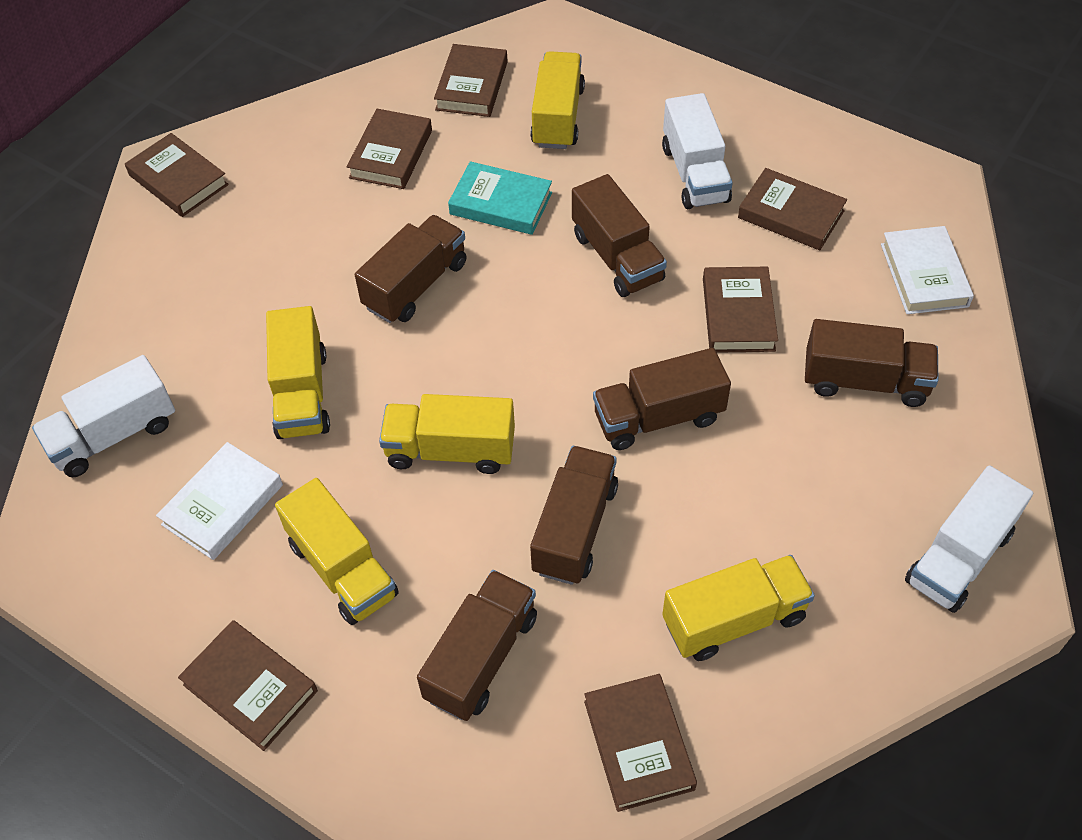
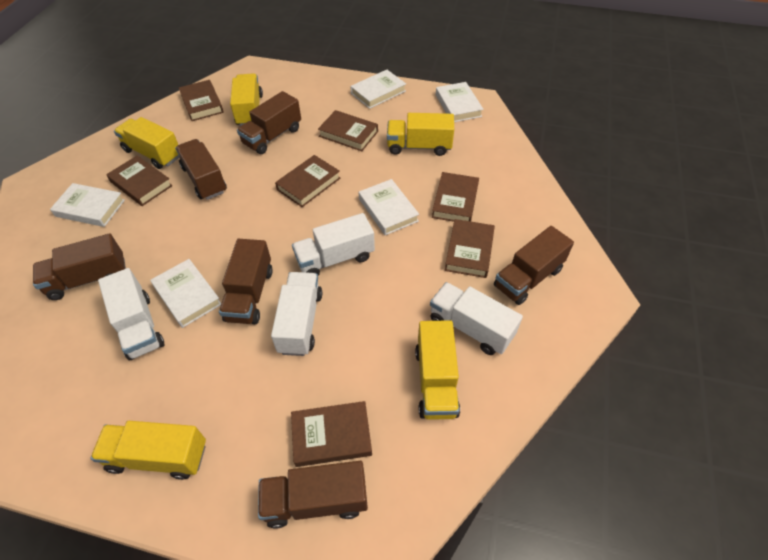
turquoise book: [448,161,552,235] = 1 -> none = 0
white book: [156,442,283,560] [881,226,974,314] = 2 -> [50,183,125,227] [150,259,221,328] [350,70,406,109] [359,179,419,235] [436,82,484,122] = 5
white truck: [32,355,175,477] [662,93,733,209] [905,465,1033,613] = 3 -> [98,268,164,360] [271,272,322,356] [292,213,375,276] [430,282,523,355] = 4

